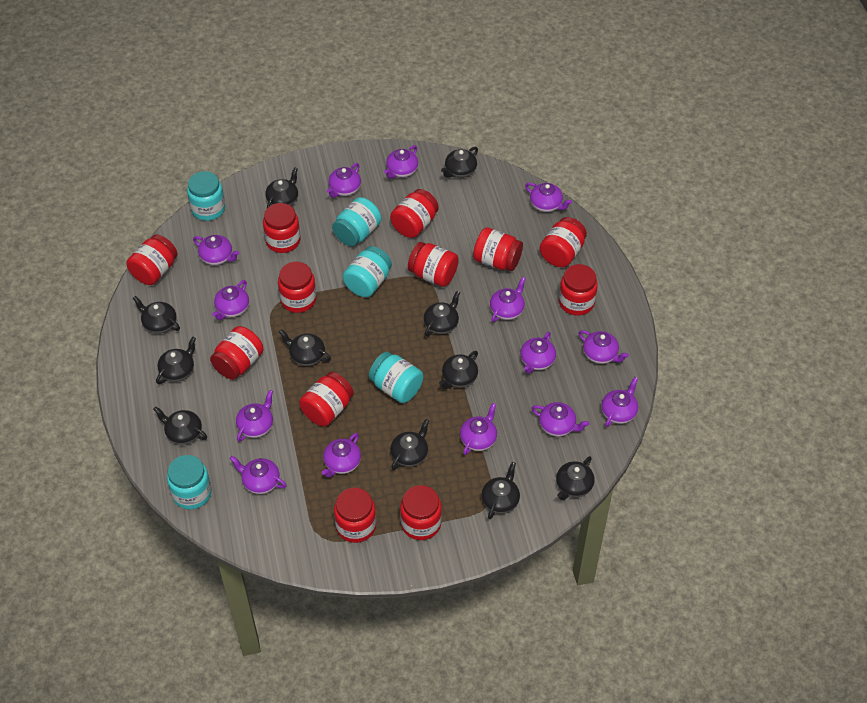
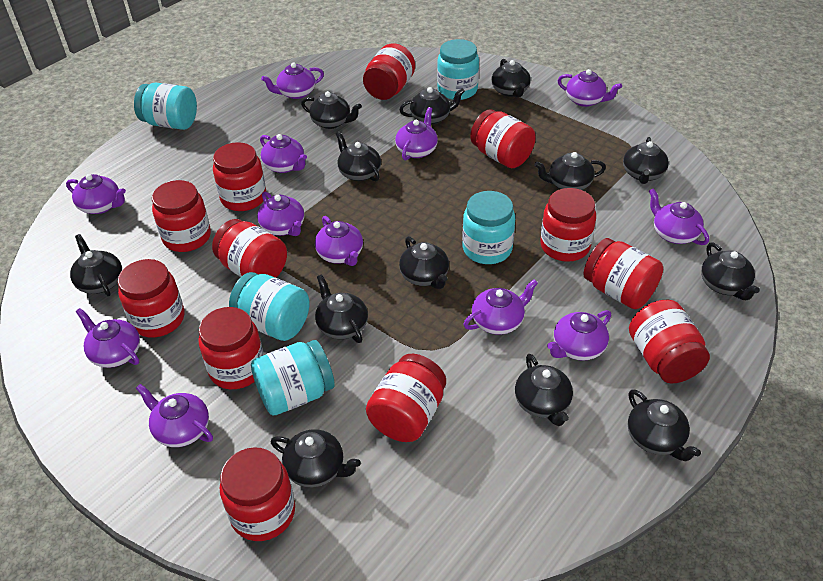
black teapot: [132,296,180,334] [153,406,207,445] [156,337,196,384] [265,167,298,208] [279,329,331,366] [390,419,429,470] [424,291,460,337] [439,351,478,389] [441,147,478,178] [481,462,520,519] [556,456,594,500] = 11 -> [70,234,122,297] [271,429,361,487] [301,91,362,129] [315,274,368,343] [336,131,381,181] [399,87,465,125] [399,236,449,289] [491,59,531,97] [515,354,573,426] [534,152,606,190] [623,137,669,184] [628,389,701,461] [701,242,760,300] = 13
purple teapot: [193,235,239,265] [212,280,249,320] [230,456,287,494] [236,390,273,442] [322,433,361,478] [327,163,361,198] [384,145,418,179] [460,403,497,455] [490,277,526,322] [520,332,556,374] [525,183,572,212] [531,402,589,437] [578,330,629,364] [601,377,638,427] = 14 -> [66,174,126,214] [76,308,140,368] [136,384,213,447] [257,192,304,236] [260,134,307,173] [261,63,324,99] [315,216,363,266] [395,107,438,161] [464,279,538,335] [547,310,611,361] [558,69,622,107] [649,188,709,245] = 12

